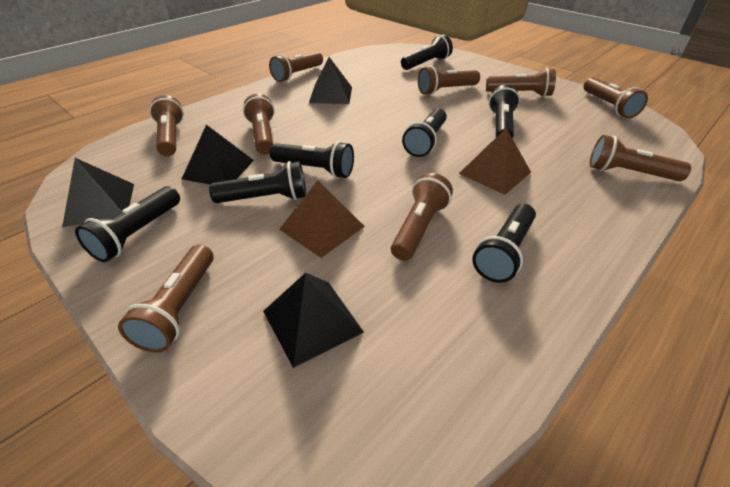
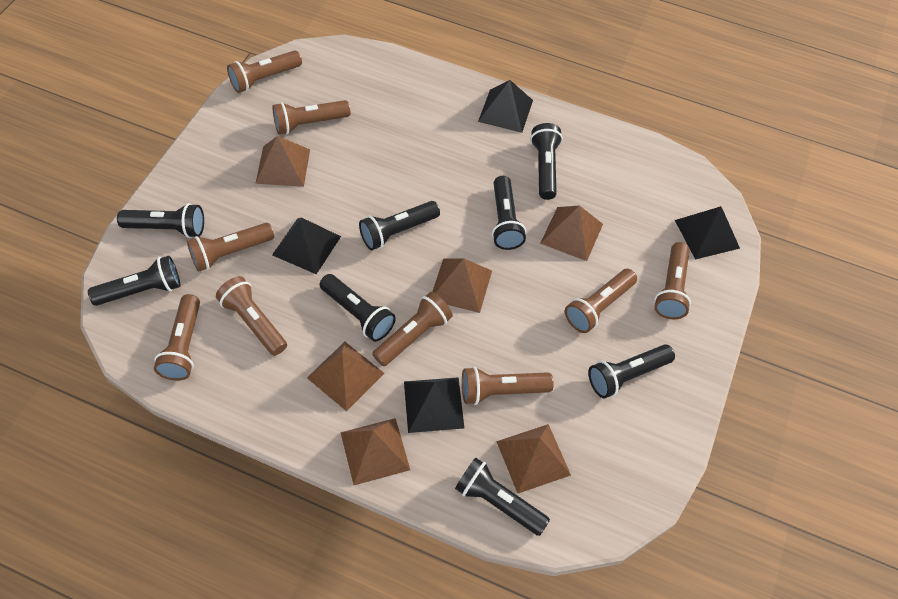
black flashlight: [75,186,180,262] [209,161,306,203] [270,141,354,178] [401,34,453,70] [402,108,447,157] [472,204,536,283] [489,85,520,139] = 7 -> [88,256,180,306] [117,203,204,238] [319,274,396,342] [359,201,440,250] [455,457,550,536] [492,176,526,250] [530,123,563,200] [588,344,675,399] = 8
brown pyramid: [279,180,365,258] [459,128,531,195] = 2 -> [255,136,310,187] [307,342,384,411] [340,418,410,485] [432,258,492,313] [496,424,571,493] [540,206,603,261] = 6

